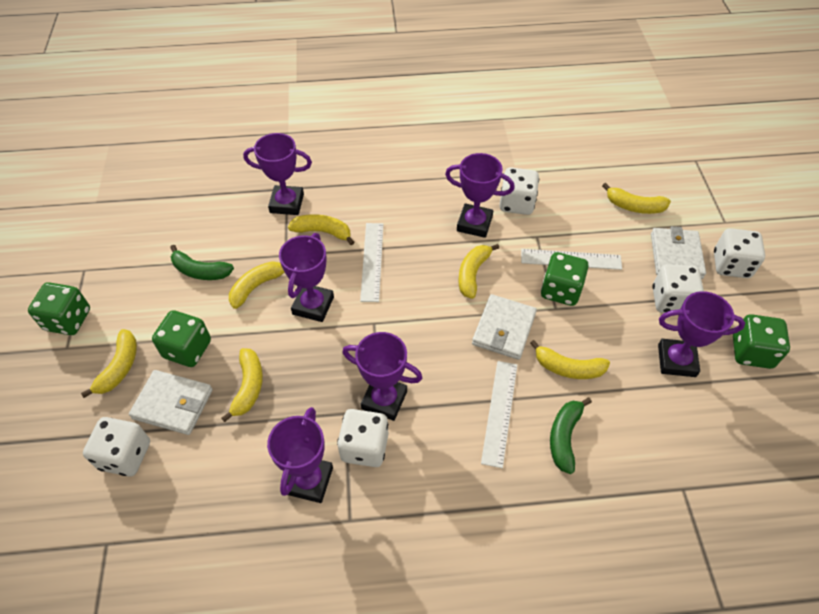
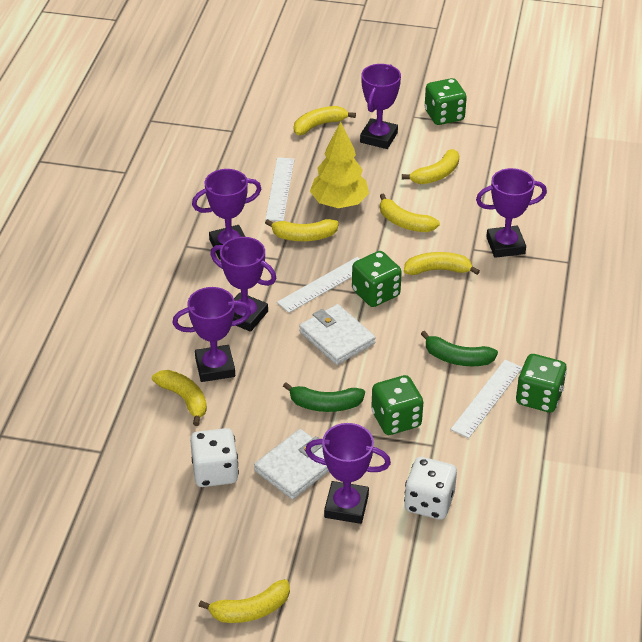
white dice: [83,417,150,477] [337,409,389,467] [499,167,539,215] [652,264,704,313] [714,228,765,278] = 5 -> [190,428,239,487] [404,457,457,520] = 2
white wallet: [129,370,213,435] [472,294,537,360] [651,226,706,279] = 3 -> [254,429,329,499] [299,304,376,365] = 2
yellow tree: none = 0 -> [310,121,369,208] = 1

